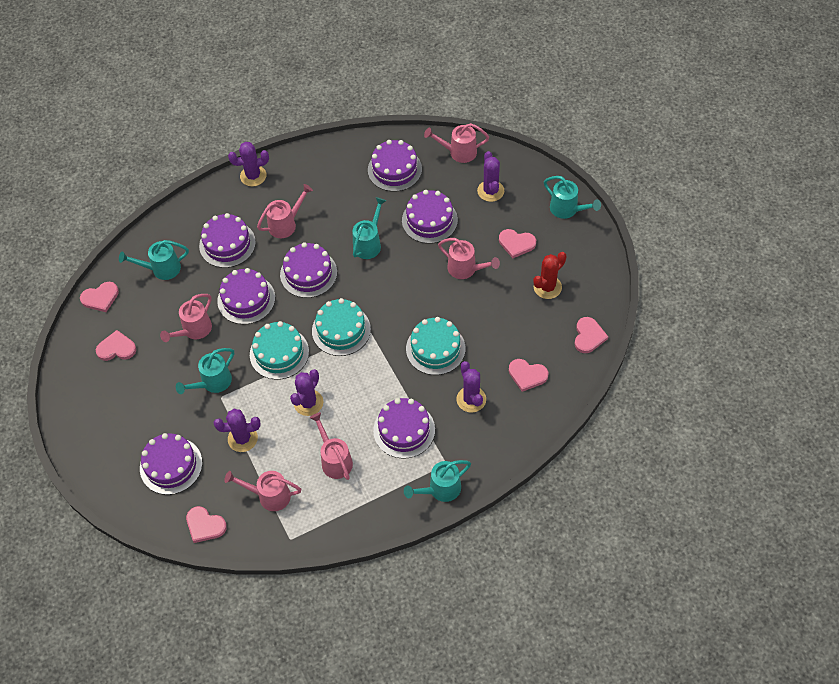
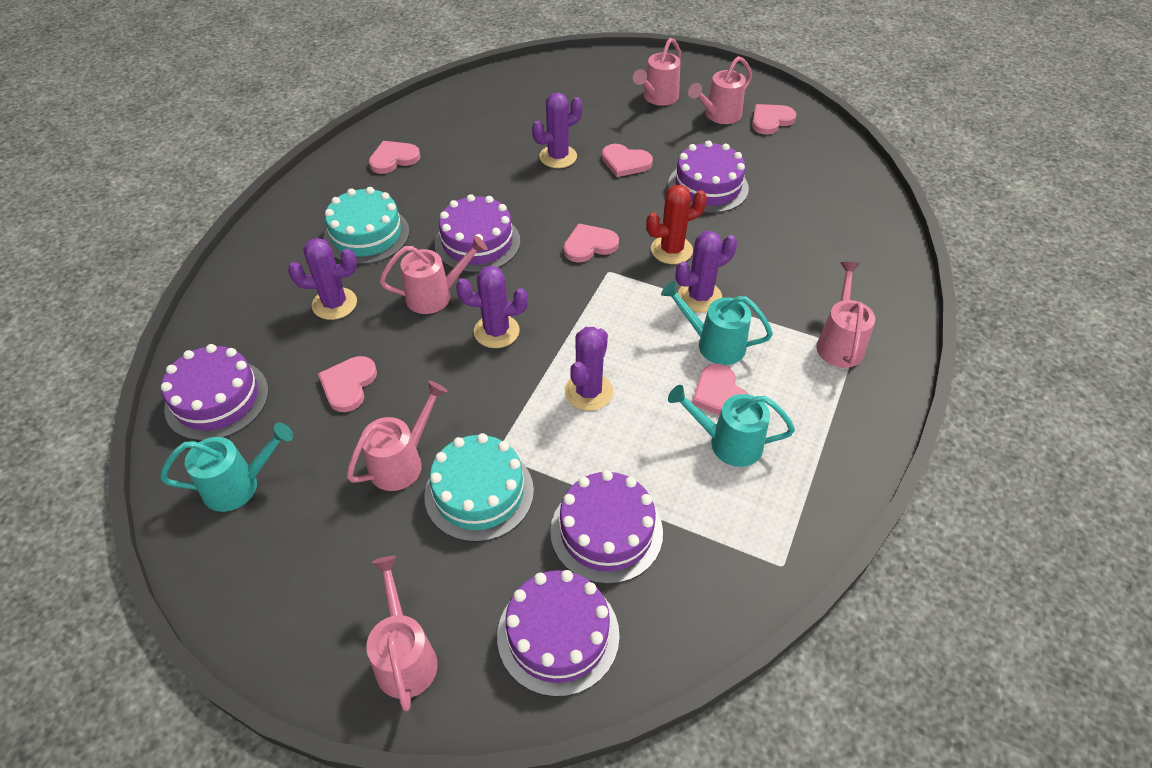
purple cake: [140,433,202,495] [199,213,256,268] [217,268,275,324] [280,242,337,298] [368,140,422,192] [373,398,435,459] [402,190,458,244] = 7 -> [161,344,268,441] [435,194,520,273] [497,570,620,697] [550,470,663,584] [668,140,749,213] = 5
turquoise cake: [250,321,309,380] [312,298,371,356] [406,317,465,375] = 3 -> [323,187,409,265] [424,433,534,542] = 2
turquoise watering can: [119,240,189,280] [176,348,234,394] [352,197,386,259] [404,460,471,502] [544,176,601,219] = 5 -> [160,423,293,512] [661,281,773,365] [668,385,795,467] = 3

